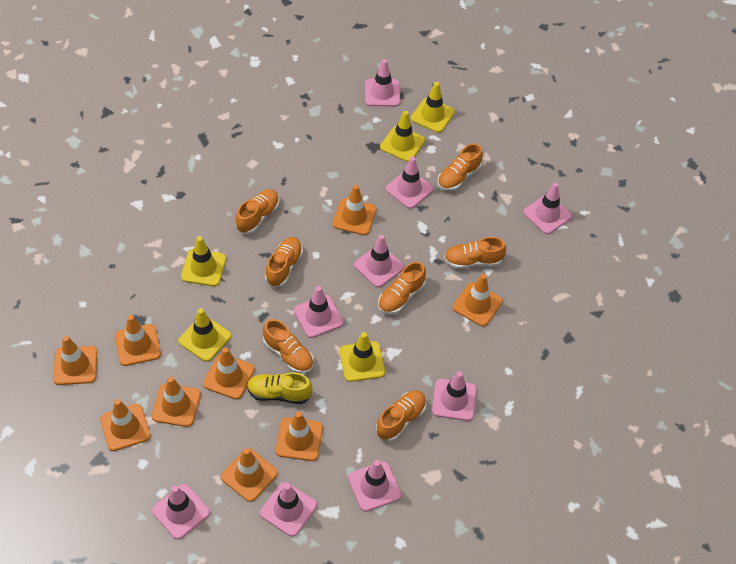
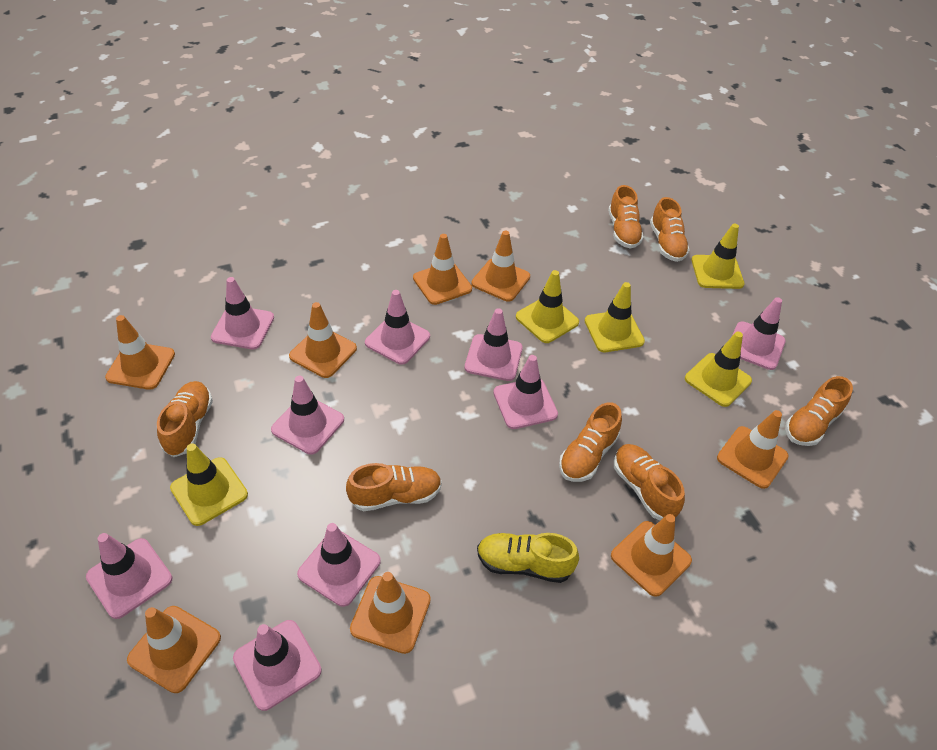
orange traffic cone: [53,336,97,385] [100,399,150,451] [115,315,161,366] [151,377,201,427] [203,347,255,400] [221,448,278,502] [275,411,323,461] [332,185,376,235] [453,274,503,326] = 9 -> [105,315,175,390] [127,606,221,693] [289,302,357,378] [350,572,431,654] [413,234,472,305] [471,231,530,302] [611,514,692,597] [717,410,789,489] = 8

